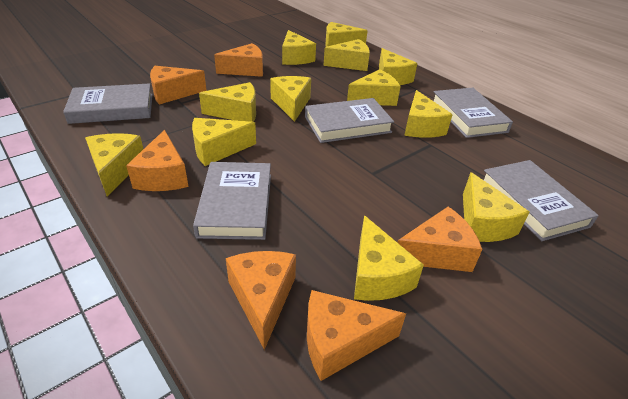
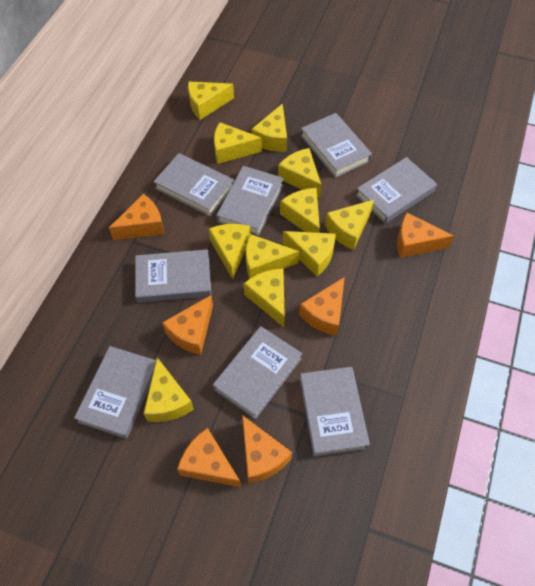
grey book: [63,83,153,124] [193,162,271,240] [305,98,394,143] [433,88,513,138] [484,160,599,241] = 5 -> [74,346,156,439] [135,249,212,303] [153,153,234,217] [213,326,302,419] [216,166,284,236] [300,367,370,457] [301,113,372,178] [356,157,437,224] = 8
yellow cheese: [85,133,143,197] [192,118,256,166] [199,82,256,122] [270,76,311,122] [282,30,316,65] [323,39,370,71] [325,22,368,47] [347,69,401,106] [354,215,424,301] [379,48,418,85] [404,90,453,138] [463,172,529,242] = 12 -> [143,358,194,422] [188,81,234,120] [209,224,250,279] [214,122,262,164] [244,269,285,327] [246,234,299,279] [251,104,287,152] [278,148,322,198] [280,188,320,233] [283,231,336,277] [325,200,374,250] = 11

